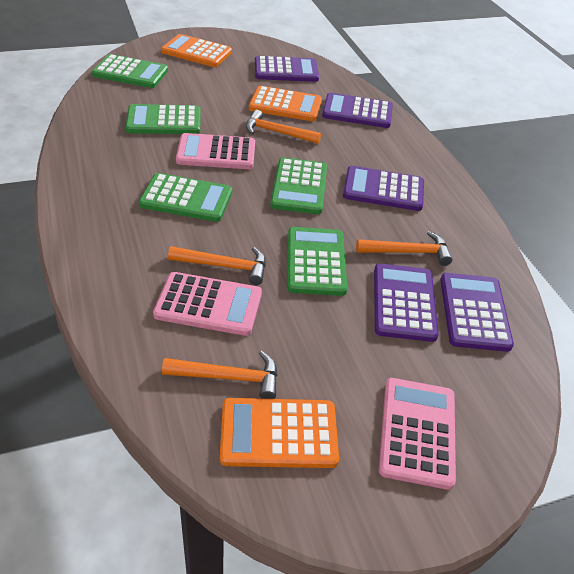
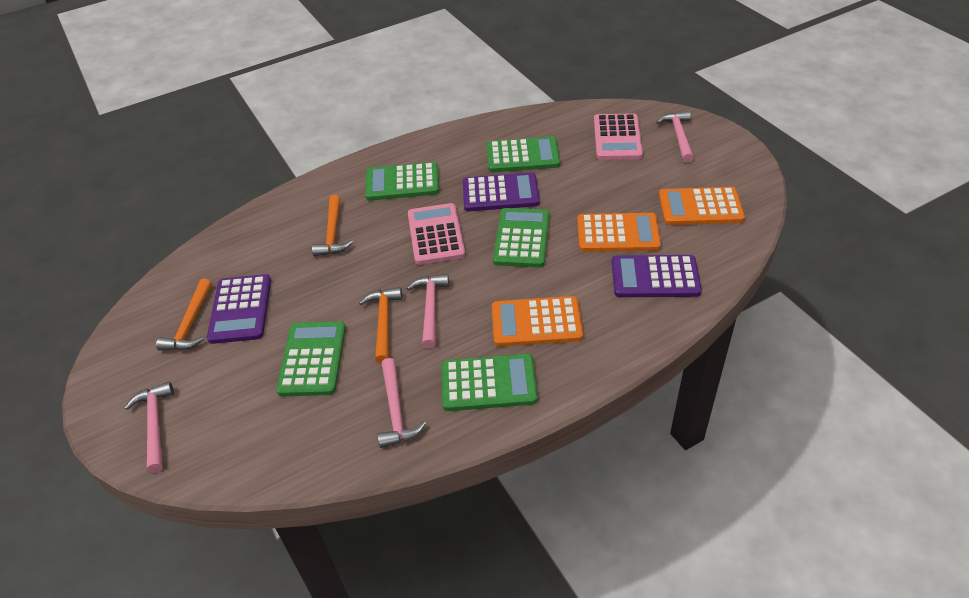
orange hammer: [162,351,278,399] [168,246,266,285] [246,110,321,144] [356,231,452,266] = 4 -> [156,279,212,351] [312,195,353,257] [359,287,402,364] = 3
pink calculator: [153,272,262,336] [176,133,255,169] [379,378,456,490] = 3 -> [408,203,465,265] [594,114,643,160] = 2
pink hammer: none = 0 -> [124,382,174,473] [378,358,426,448] [407,274,449,348] [656,111,694,163] = 4
purple calculator: [255,56,319,82] [322,93,393,128] [343,166,424,211] [374,264,439,342] [440,273,514,352] = 5 -> [207,274,271,344] [463,172,540,211] [611,255,702,297] = 3

